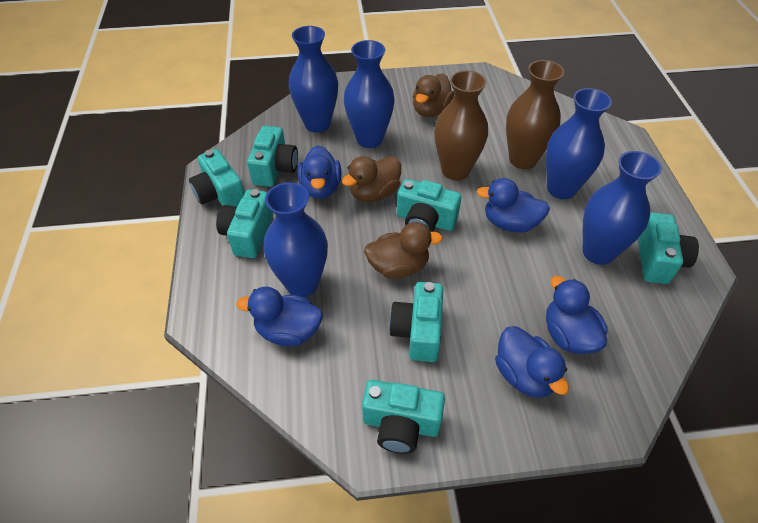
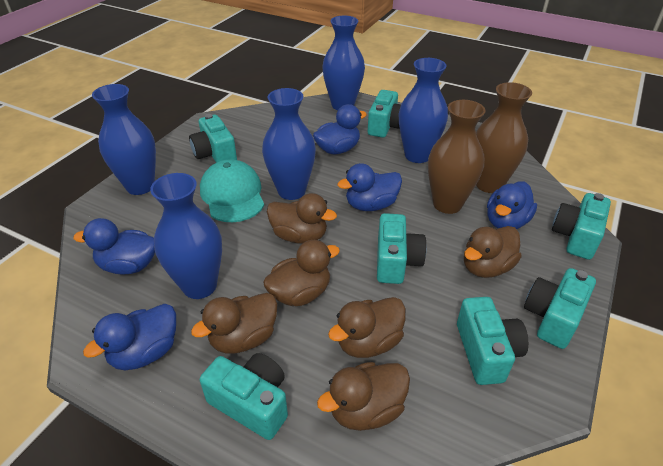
brown duck: [342,156,401,202] [364,222,443,279] [413,74,454,117] = 3 -> [191,293,277,354] [263,240,340,306] [267,193,337,244] [317,362,410,431] [328,297,406,358] [464,226,521,278] = 6
turquoise cap: none = 0 -> [200,159,264,222] = 1

